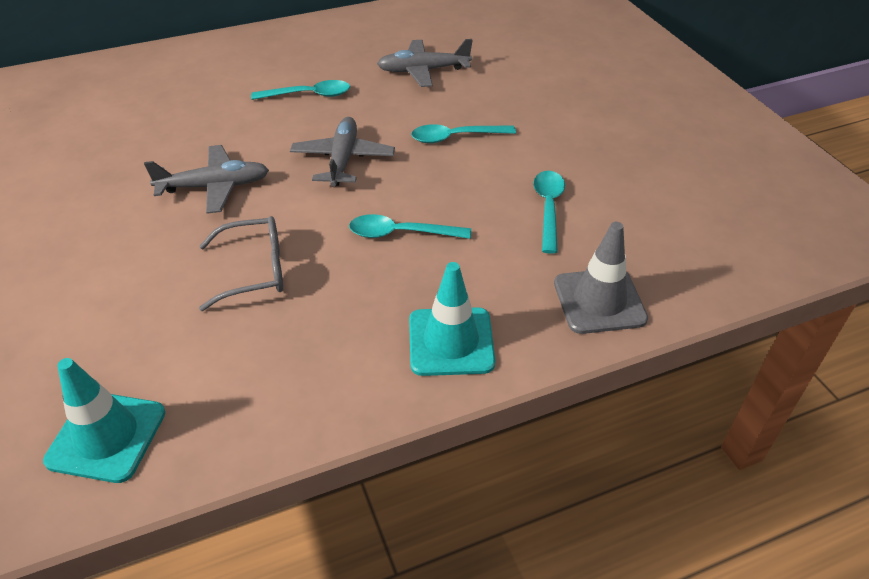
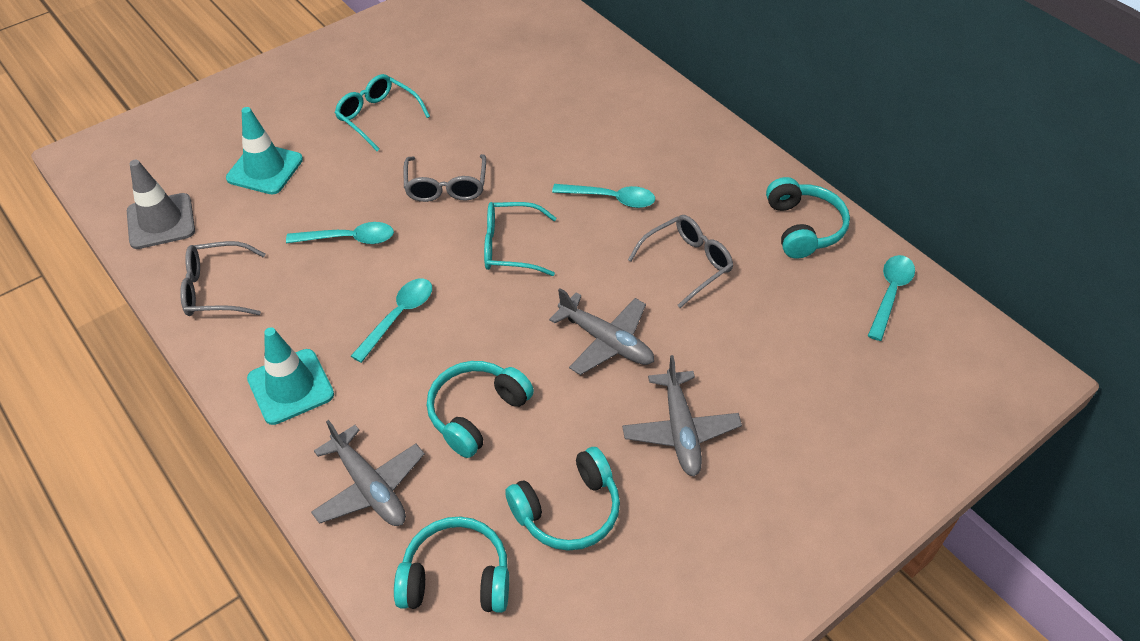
grey glasses: [199,216,283,311] = 1 -> [180,241,265,316] [404,154,486,202] [628,215,733,308] = 3
turquoise glasses: none = 0 -> [335,74,430,151] [484,202,556,276] = 2
turquoise headphones: none = 0 -> [394,517,509,613] [427,361,534,458] [505,447,620,551] [766,177,850,259] = 4

